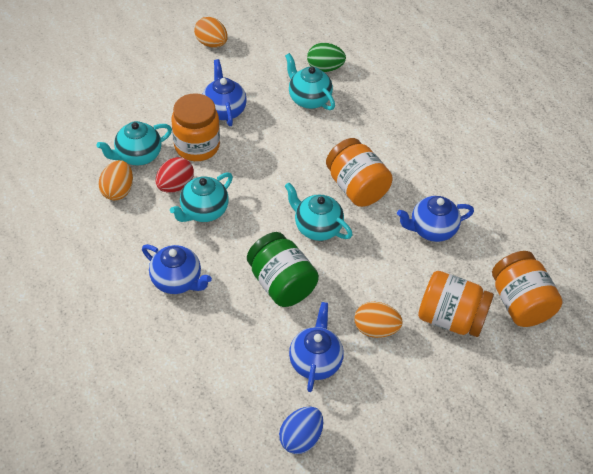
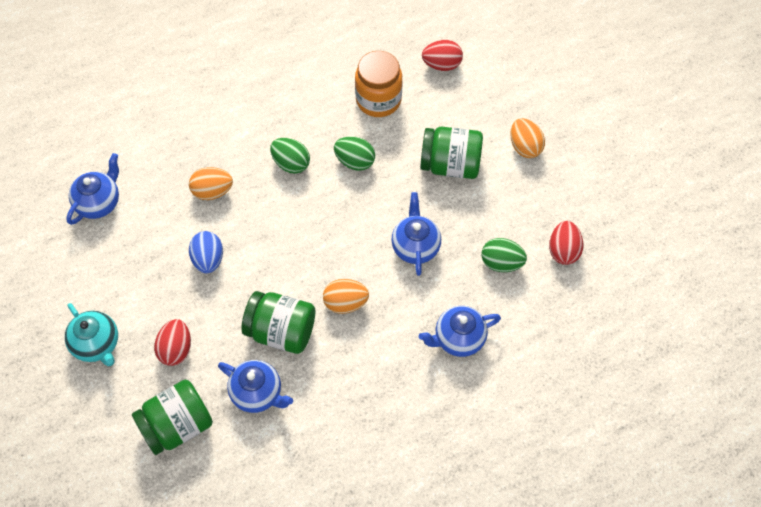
green egg: [307,43,346,72] = 1 -> [270,138,310,174] [334,137,375,171] [481,238,527,272] = 3
green jar: [247,232,319,307] = 1 -> [132,379,213,455] [241,291,315,354] [420,127,483,179] = 3
orange jar: [172,93,220,161] [326,138,393,207] [418,271,494,337] [492,251,563,327] = 4 -> [355,51,403,117] = 1
red egg: [156,157,194,193] = 1 -> [154,319,191,366] [422,40,463,71] [549,221,583,265] = 3
turquoise teapot: [97,121,172,166] [170,172,233,222] [285,53,335,110] [285,183,353,241] = 4 -> [65,303,118,366] = 1

